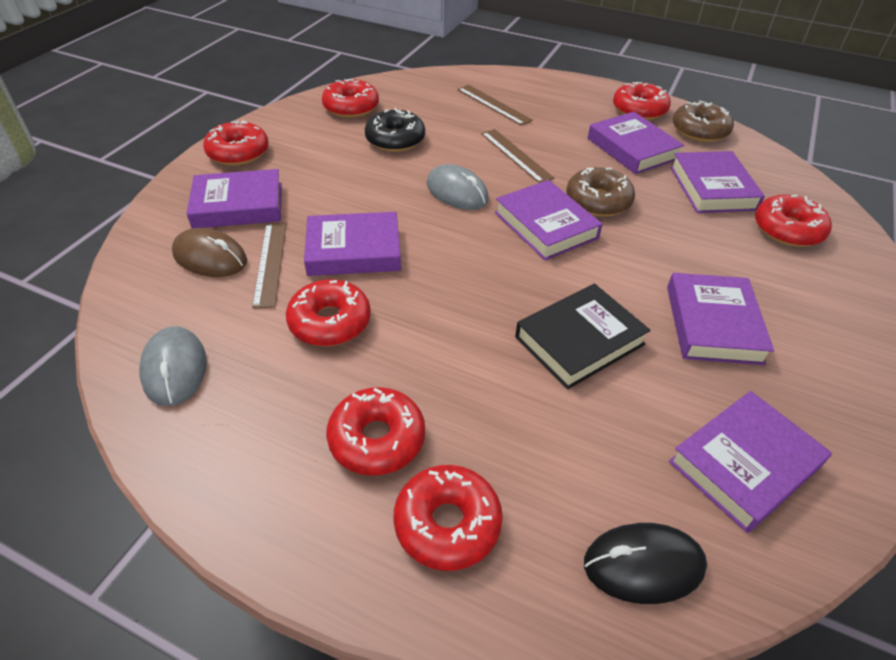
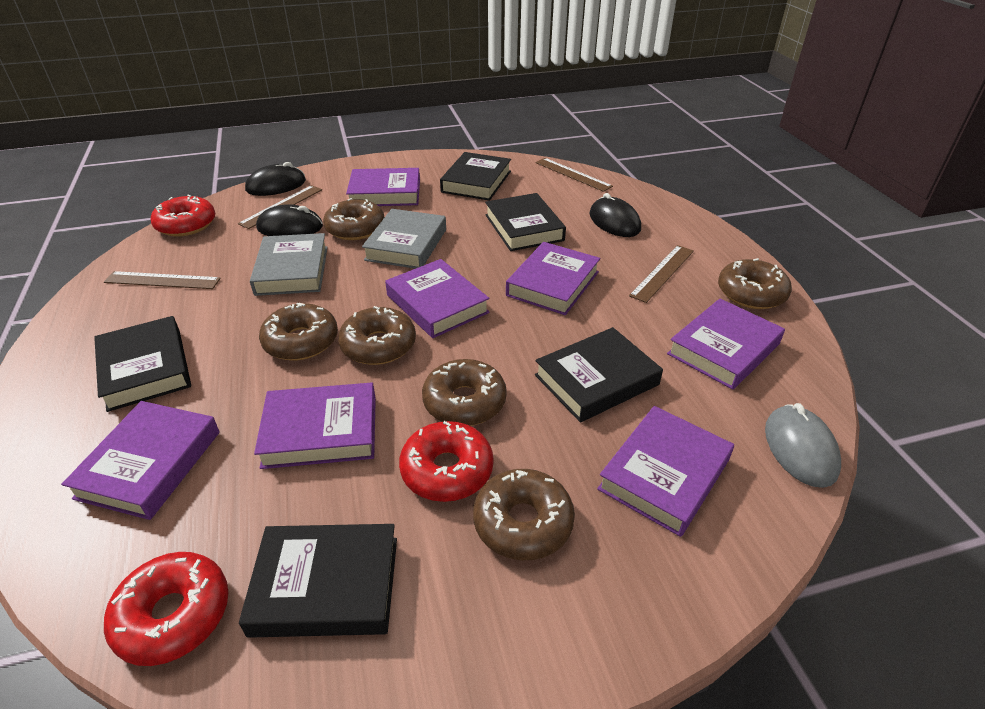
black book: [515,283,651,389] = 1 -> [94,316,191,412] [239,524,397,638] [440,152,511,201] [485,193,566,251] [535,327,663,422] = 5
black donut: [365,108,425,152] = 1 -> none = 0
black mouse: [584,523,707,604] = 1 -> [245,162,306,196] [256,204,323,236] [589,193,641,237] = 3
brown donut: [566,167,635,217] [673,100,734,142] = 2 -> [259,303,338,361] [323,198,384,240] [338,306,416,365] [422,359,507,426] [473,469,575,560] [718,258,792,309] = 6
brown mouse: [172,228,247,277] = 1 -> none = 0
brown ruler: [252,223,287,309] [457,85,533,126] [481,129,554,183] = 3 -> [104,271,221,289] [238,185,322,229] [535,158,613,192] [629,245,694,303] = 4
grey book: none = 0 -> [250,233,328,296] [362,209,446,269] = 2
grey mouse: [139,326,207,406] [427,164,489,210] = 2 -> [765,403,841,488] = 1
red donut: [203,120,269,166] [286,279,371,346] [322,79,379,118] [326,387,425,476] [393,465,503,571] [613,82,671,120] [755,194,832,247] = 7 -> [104,552,229,666] [151,194,215,236] [399,421,494,502] = 3

